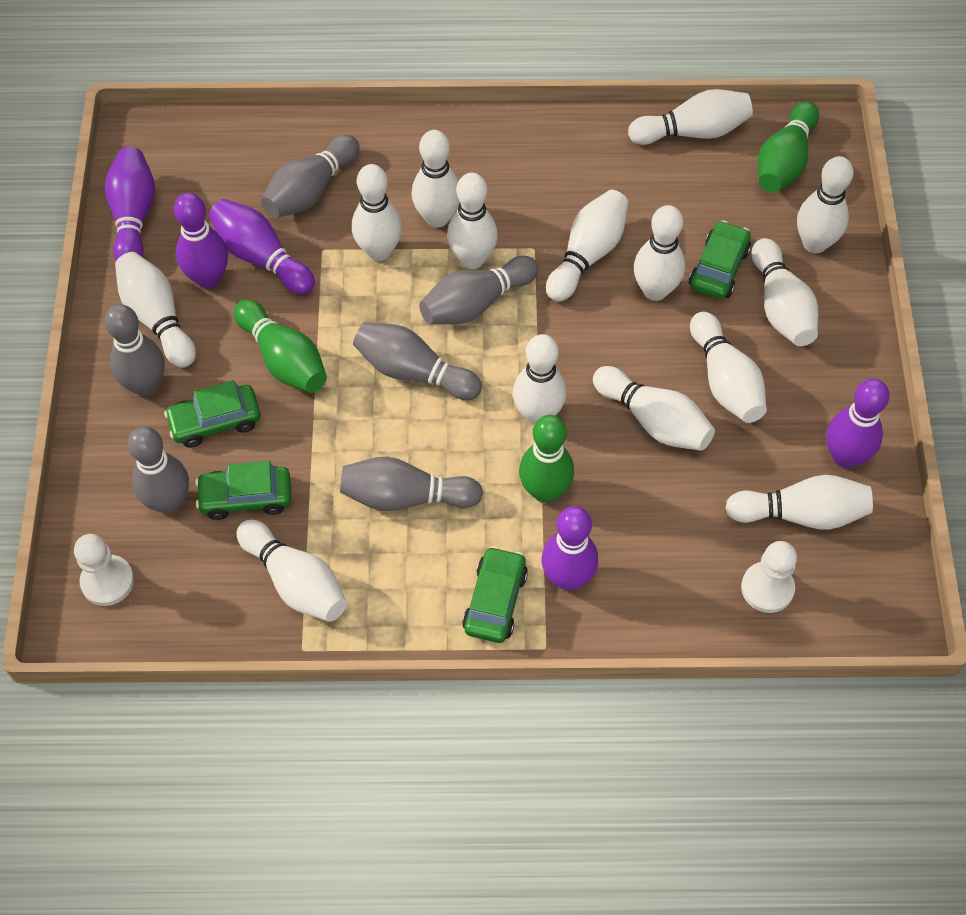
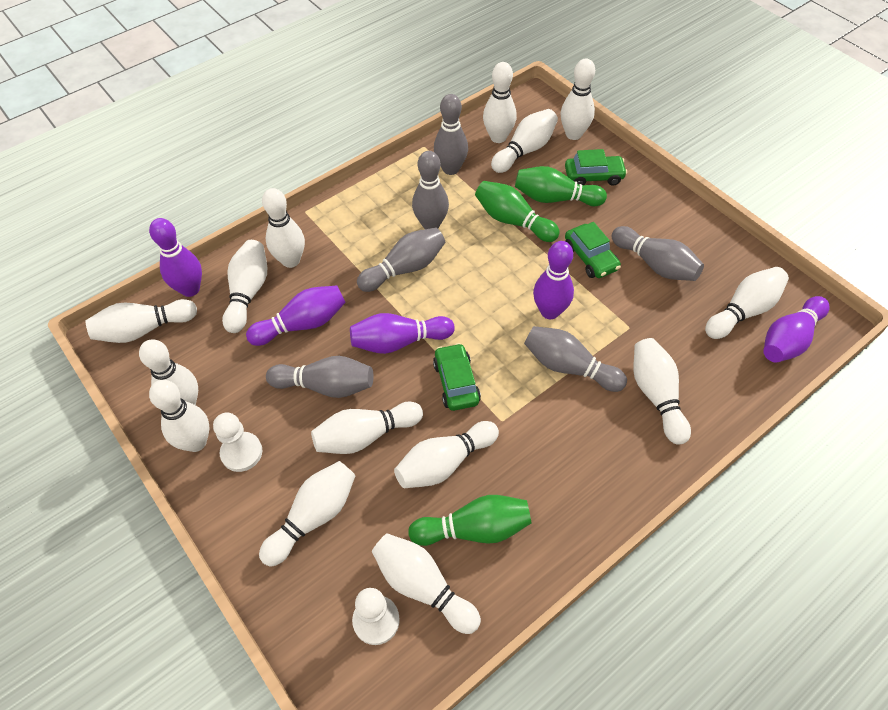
green car: [164,380,261,447] [195,461,291,520] [462,546,528,643] [689,220,751,299] = 4 -> [433,343,481,411] [565,149,627,186] [565,222,621,278] = 3

